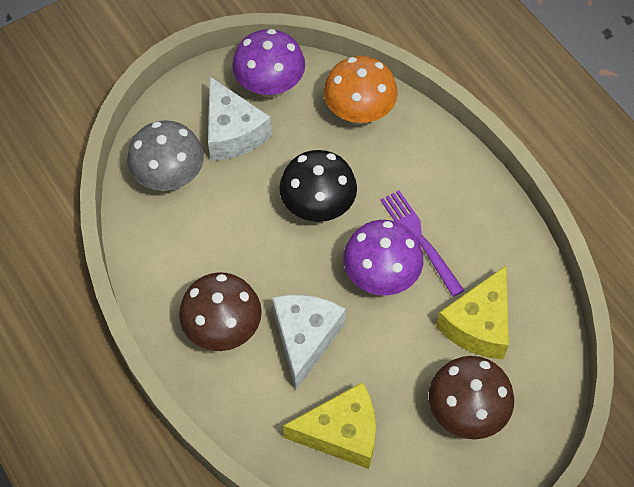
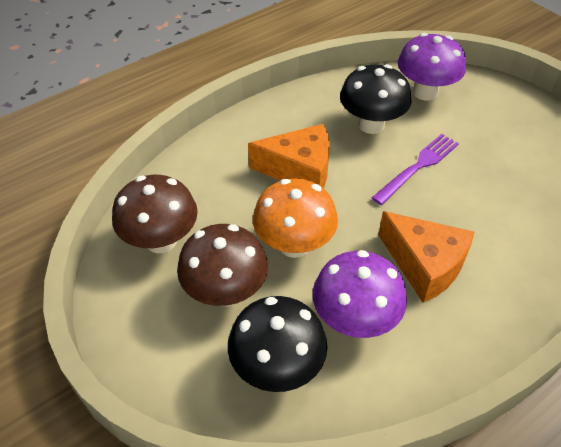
black mushroom: [279,150,357,222] = 1 -> [228,296,328,392] [340,64,412,134] = 2
grey mushroom: [127,120,204,191] = 1 -> none = 0
orange cheese: none = 0 -> [248,124,330,189] [378,211,474,303] = 2
white cheese: [208,77,272,161] [272,295,346,390] = 2 -> none = 0
yellow cheese: [283,382,376,469] [436,266,509,359] = 2 -> none = 0

